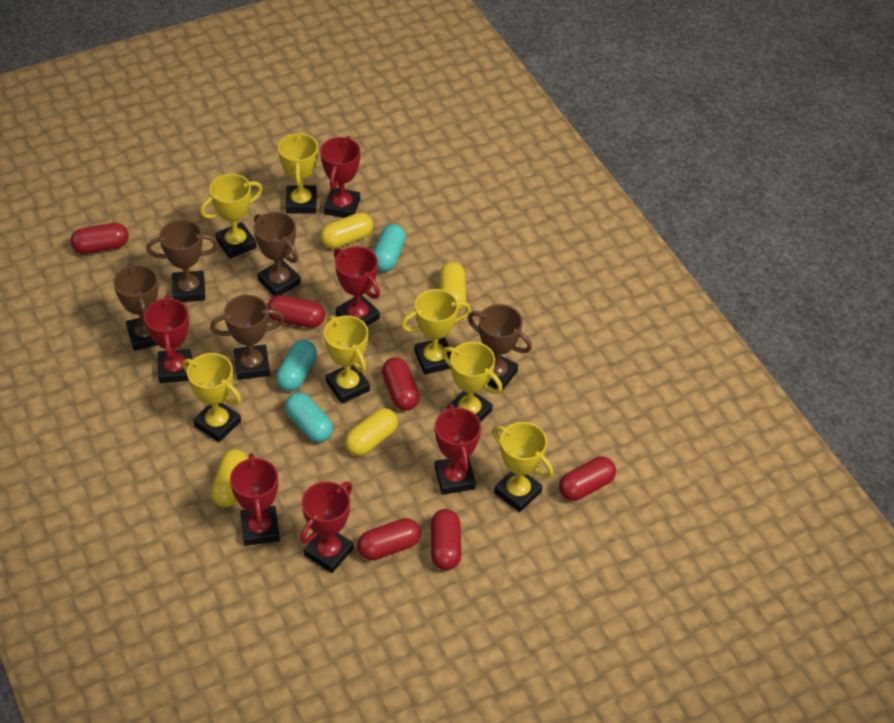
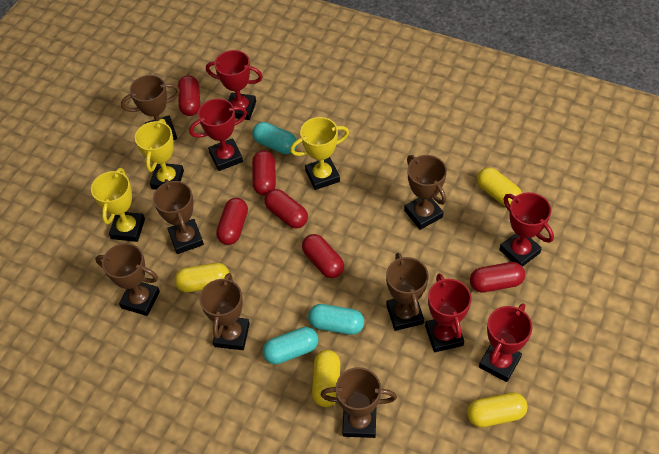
brown trophy: [114,263,158,351] [147,220,218,302] [210,295,285,380] [254,212,301,296] [468,304,532,392] = 5 -> [95,243,160,316] [121,75,180,140] [153,179,204,254] [199,273,250,350] [321,367,397,438] [386,253,429,331] [404,155,447,230] = 7
red trophy: [144,295,192,383] [230,453,280,546] [300,481,353,573] [320,136,360,218] [334,246,380,326] [435,404,481,495] = 6 -> [189,98,247,171] [206,50,263,120] [425,274,471,352] [479,303,532,382] [499,192,554,267] = 5
yellow trophy: [182,353,241,442] [200,174,263,259] [278,132,318,214] [324,315,370,404] [401,289,471,375] [442,342,503,422] [492,422,553,512] = 7 -> [91,168,145,242] [135,119,184,190] [290,117,349,190] = 3

